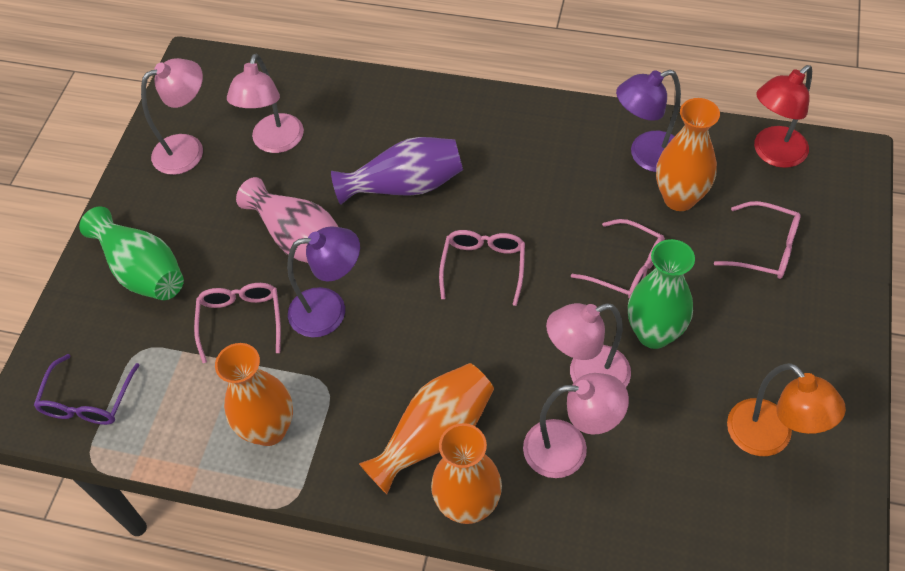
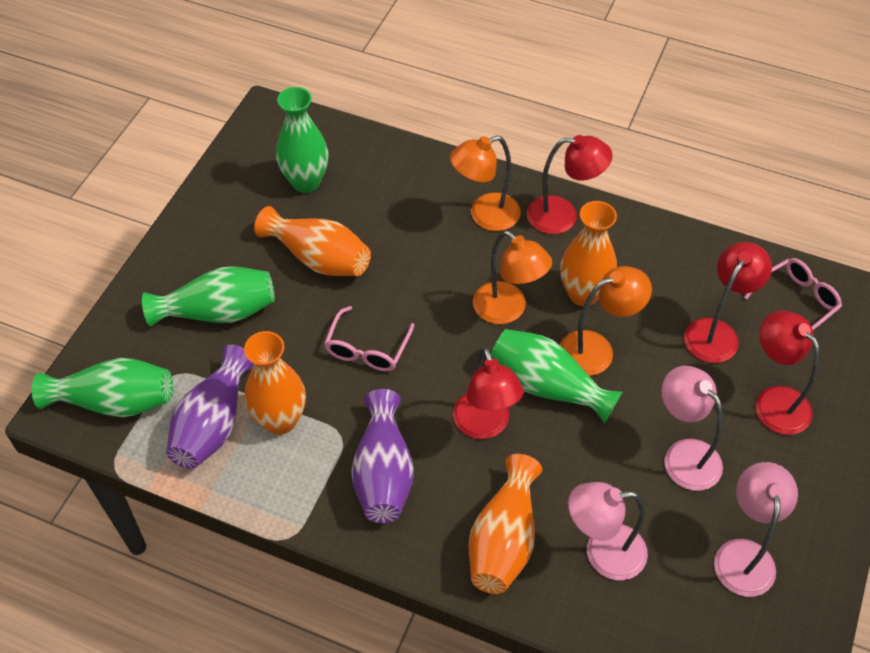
green vase: [79,206,184,300] [628,239,695,349] = 2 -> [32,358,173,417] [142,266,275,327] [276,87,328,193] [491,329,622,424] = 4
orange lamp: [727,363,846,456] = 1 -> [450,135,521,231] [473,230,552,324] [560,266,652,376] = 3
pink glasses: [194,283,281,363] [439,230,525,306] [571,219,665,298] [714,201,801,279] = 4 -> [324,306,415,371] [744,258,842,330] = 2
pink lamp: [141,58,203,175] [227,54,304,153] [523,373,629,478] [546,303,631,387] = 4 -> [568,482,648,580] [662,366,723,491] [714,462,798,597] = 3
pink vase: [236,177,338,263] = 1 -> none = 0
purple glasses: [33,354,140,425] = 1 -> none = 0
purple lamp: [287,226,360,337] [616,70,681,172] = 2 -> none = 0
purple vase: [331,137,463,205] = 1 -> [166,345,254,469] [351,389,414,523] = 2
red lamp: [754,65,812,168] = 1 -> [453,347,523,439] [527,135,613,234] [684,242,772,363] [755,311,820,435] = 4

